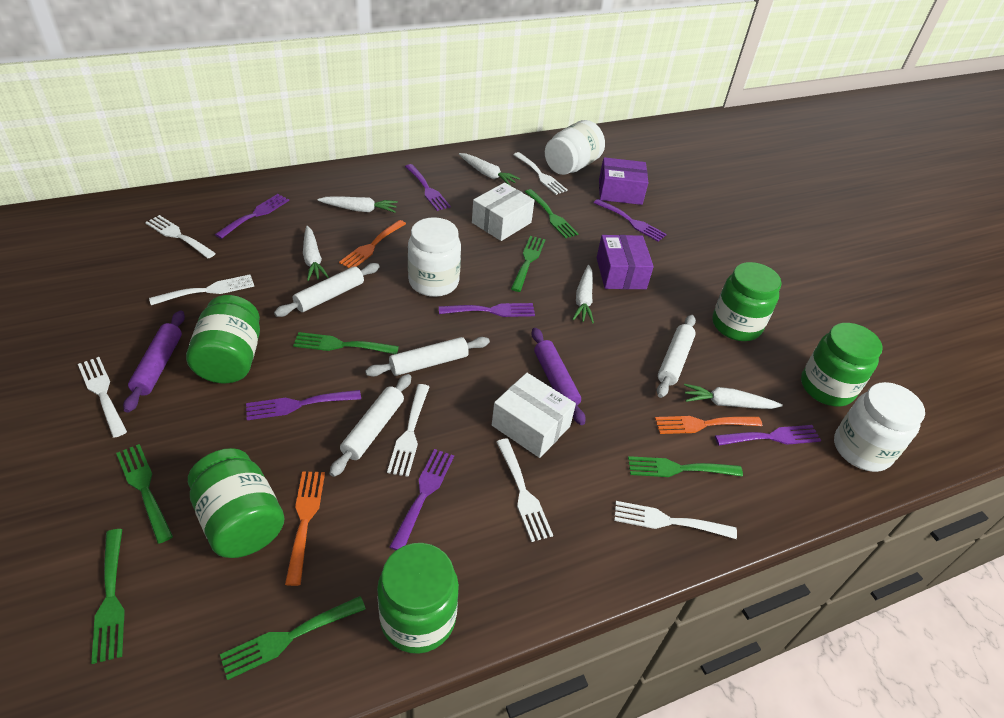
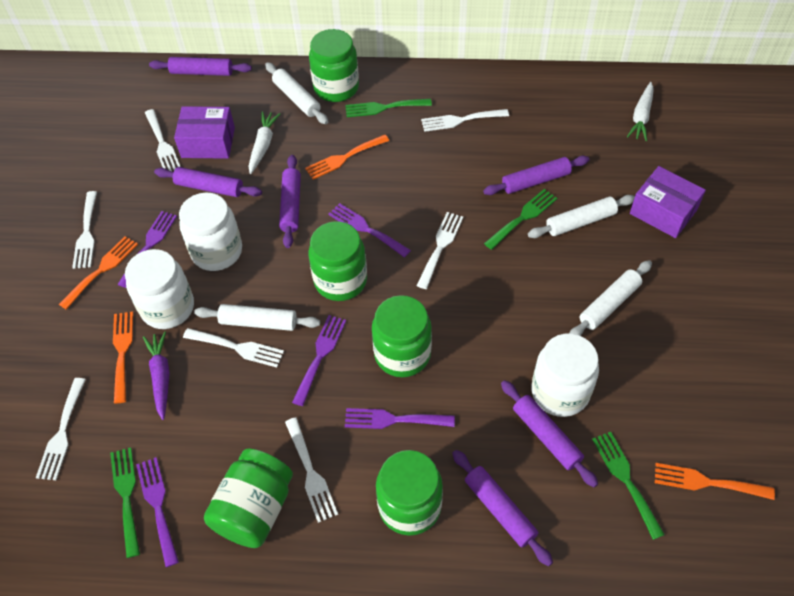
green fork: [91,529,125,664] [116,444,173,544] [220,596,366,680] [293,332,399,354] [511,236,545,292] [525,189,579,239] [628,456,743,477] = 7 -> [110,447,140,558] [345,99,432,117] [484,189,558,250] [592,432,665,540] = 4
orange fork: [285,471,325,586] [339,220,406,268] [655,416,762,434] = 3 -> [59,236,138,310] [113,312,133,404] [305,135,389,180] [655,463,775,500] = 4
purple carrot: none = 0 -> [143,332,170,420] = 1
purple fork: [215,194,289,239] [246,390,361,420] [389,449,454,550] [405,164,451,211] [439,303,535,317] [593,199,667,241] [715,425,821,445] = 7 -> [117,211,177,288] [136,457,179,567] [292,315,346,406] [328,203,411,257] [345,408,455,429] = 5
purple rolling pin: [123,311,185,413] [531,328,586,425] = 2 -> [149,57,252,76] [154,167,262,197] [279,155,301,248] [452,450,553,566] [483,156,589,195] [501,380,598,487] = 6
white box: [472,183,535,241] [492,373,576,458] = 2 -> none = 0
white carrot: [303,226,329,281] [317,196,398,213] [459,153,520,186] [572,265,594,323] [684,384,783,409] = 5 -> [249,111,280,174] [627,82,654,141] = 2

